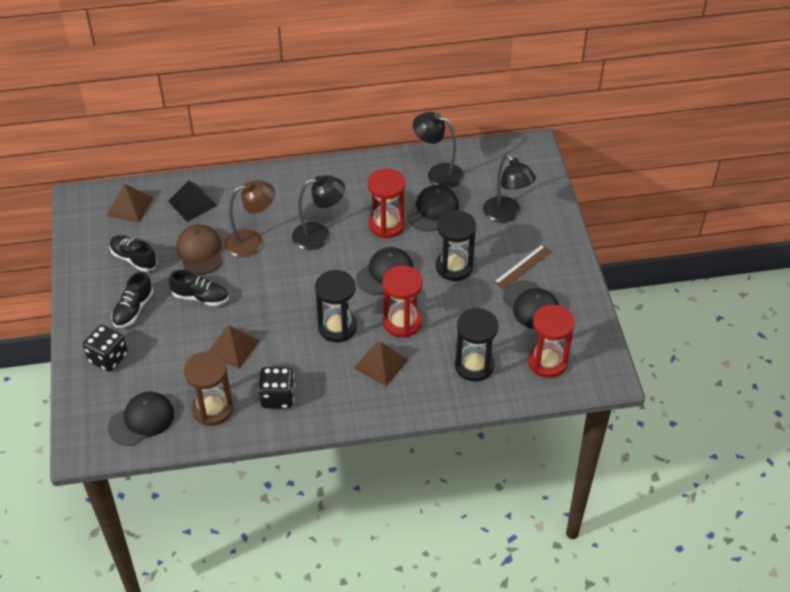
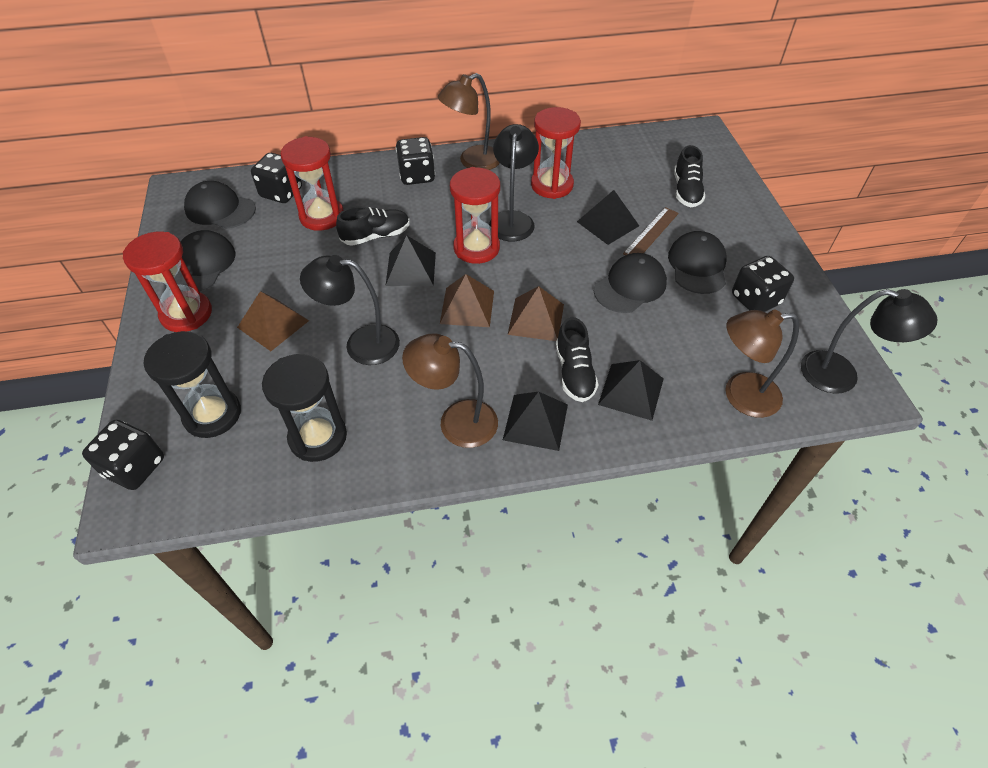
black dice: [83,325,128,372] [258,367,295,409] = 2 -> [82,420,164,490] [251,153,302,203] [396,137,435,185] [732,256,794,312] = 4
black hourglass: [315,270,357,342] [436,210,476,281] [455,308,499,382] = 3 -> [144,331,241,438] [262,354,347,462] = 2
black pyramid: [168,180,217,222] = 1 -> [386,235,436,286] [503,392,568,451] [577,190,639,245] [598,360,664,421] = 4
brown cap: [177,224,222,275] = 1 -> none = 0
brown hourglass: [184,352,233,426] = 1 -> none = 0
brown lamp: [225,180,275,258] = 1 -> [402,333,498,448] [438,73,500,170] [725,309,799,418] = 3
red hourglass: [367,168,405,238] [382,265,423,338] [528,305,575,378] = 3 -> [123,232,212,332] [281,136,343,231] [450,167,500,264] [531,107,581,199] = 4

